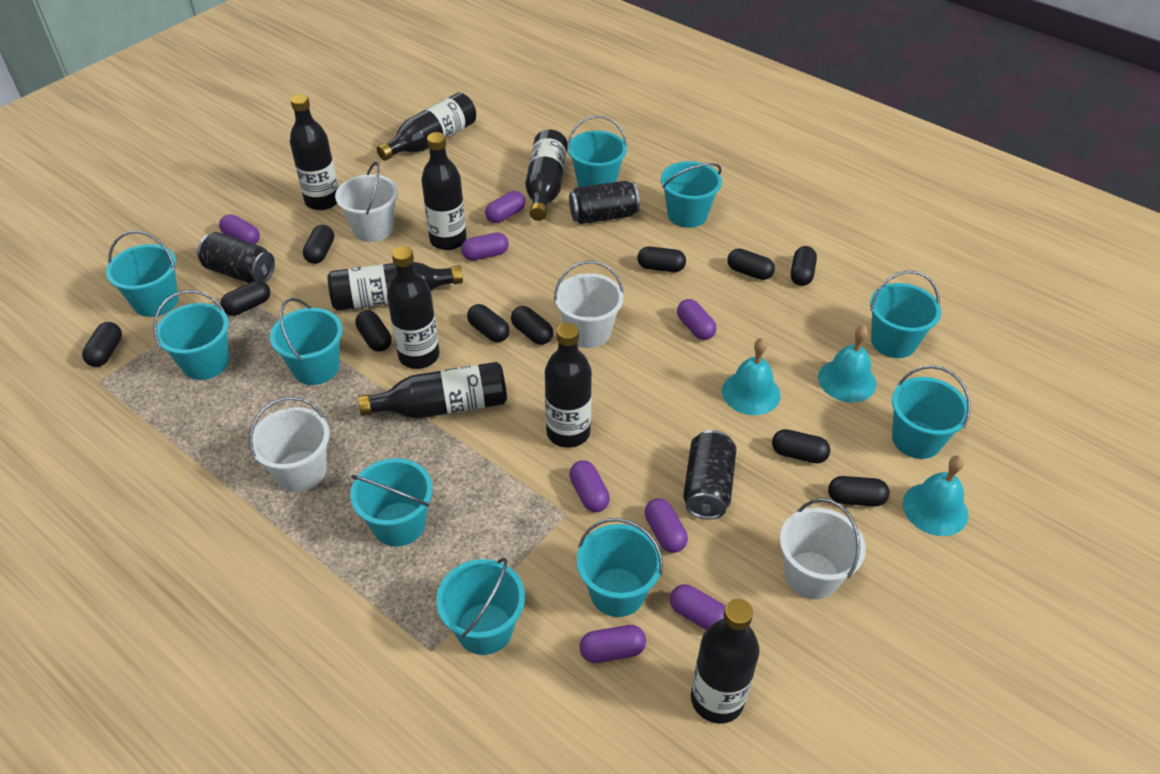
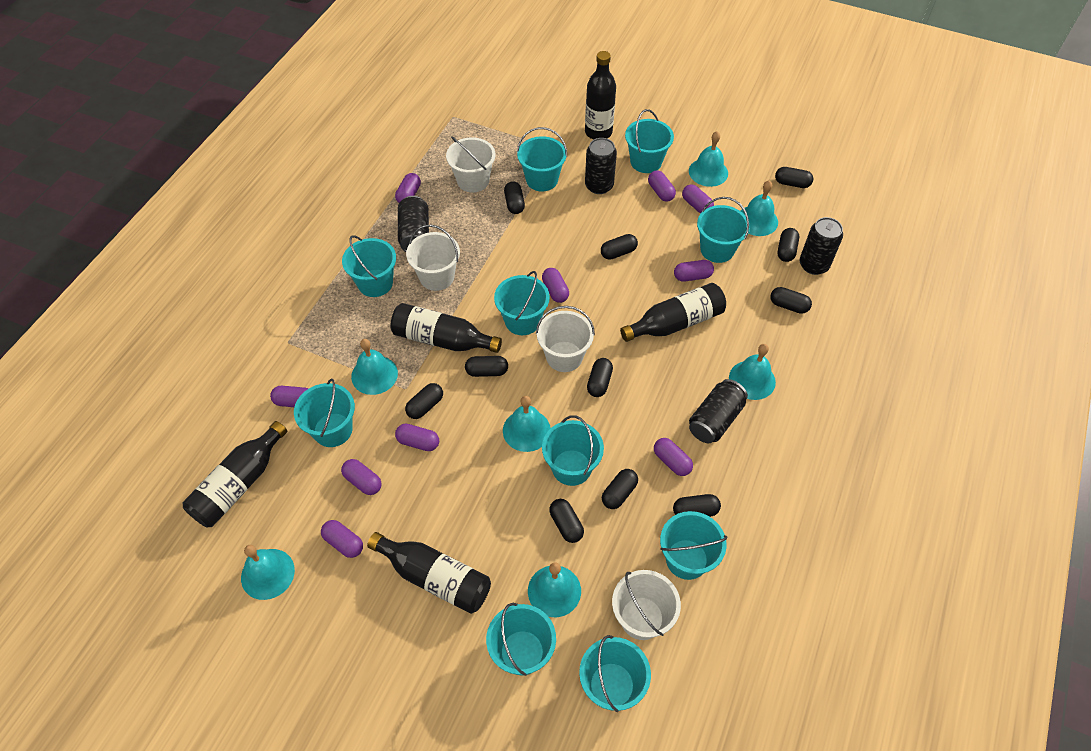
black bottle: [290,94,338,210] [327,262,463,311] [358,362,507,419] [377,92,476,161] [387,246,439,369] [421,132,466,250] [525,129,568,221] [545,323,592,448] [691,599,760,724] = 9 -> [183,421,287,527] [367,532,491,614] [390,303,502,353] [585,51,616,140] [620,283,726,342] = 5
black can: [197,232,275,283] [569,181,640,224] [683,430,737,520] = 3 -> [398,196,429,252] [585,138,617,194] [689,379,748,443] [800,217,843,275] = 4
purple capsule: [219,214,260,244] [461,232,509,261] [485,191,525,223] [569,460,610,512] [580,625,646,663] [645,498,688,553] [670,584,725,630] [677,299,717,340] = 8 -> [270,386,309,407] [321,520,363,558] [341,459,381,495] [395,173,421,203] [395,424,439,451] [542,268,569,303] [648,170,676,202] [654,438,693,476] [674,260,714,282] [682,184,714,213] = 10
turquoise bell: [722,338,781,415] [818,325,877,402] [903,456,968,536] = 3 -> [241,545,295,600] [351,339,398,395] [503,396,551,452] [528,562,581,617] [689,131,728,187] [729,344,776,400] [741,180,778,236] = 7

